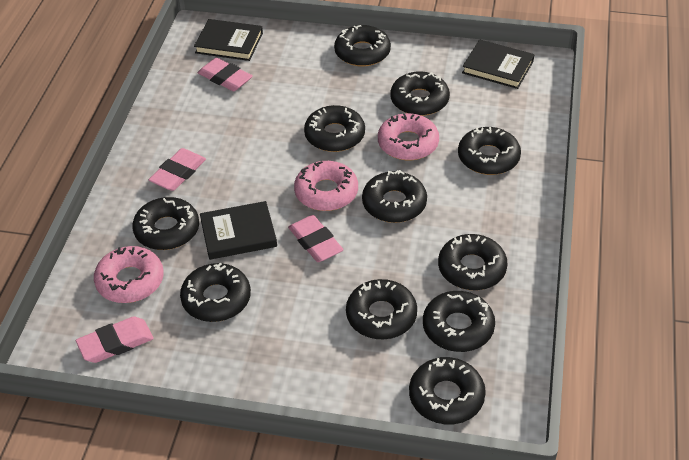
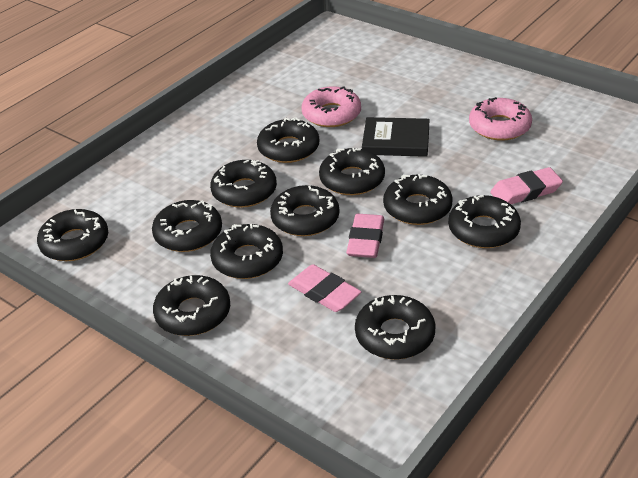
black book: [194,19,263,61] [200,201,277,260] [462,39,535,89] = 3 -> [362,117,430,157] = 1
pink donut: [94,246,164,303] [294,161,358,211] [378,113,439,160] = 3 -> [302,86,361,127] [469,97,532,141] = 2
pink eraser: [76,316,154,363] [149,148,206,191] [198,58,253,91] [288,215,343,262] = 4 -> [288,264,361,312] [346,214,384,258] [490,167,563,204] = 3

